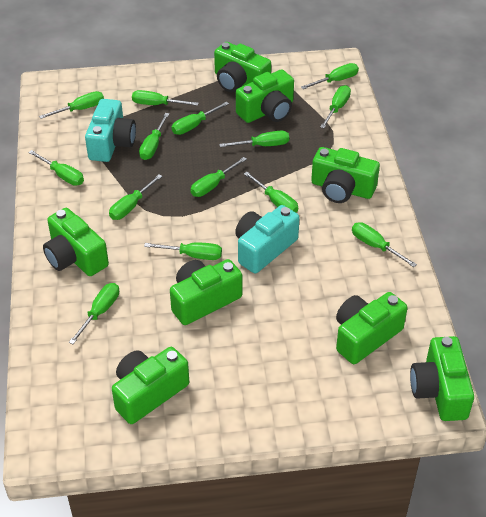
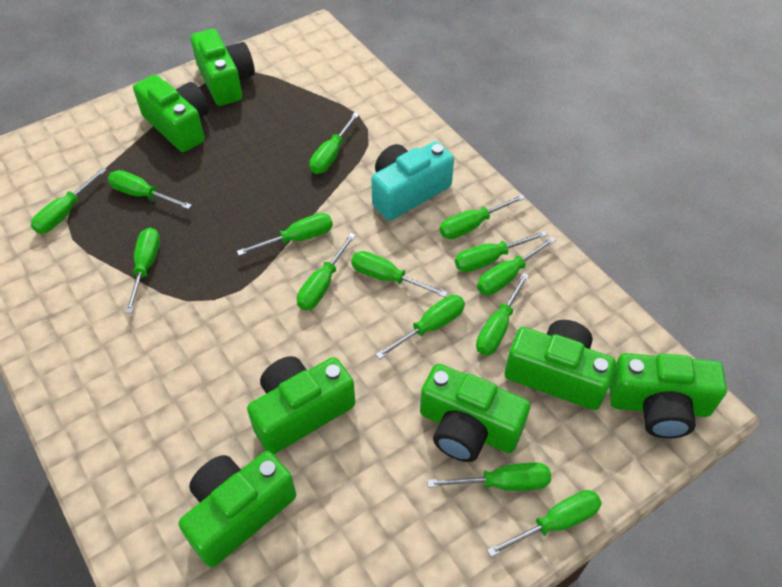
green camera: [43,208,109,276] [112,347,189,424] [170,259,242,325] [214,42,271,92] [236,69,294,123] [311,147,380,203] [336,292,407,364] [410,336,474,421] = 8 -> [133,75,209,152] [179,451,296,567] [191,29,255,106] [247,356,355,454] [420,364,530,462] [505,320,616,410] [609,353,727,438] = 7
turquoise camera: [85,99,136,162] [235,205,300,273] = 2 -> [371,141,454,221] = 1

